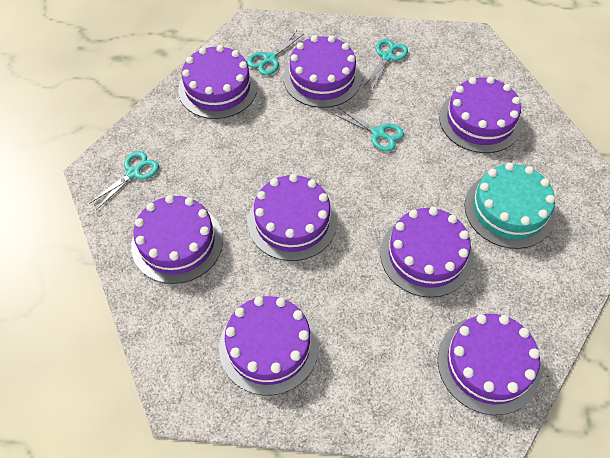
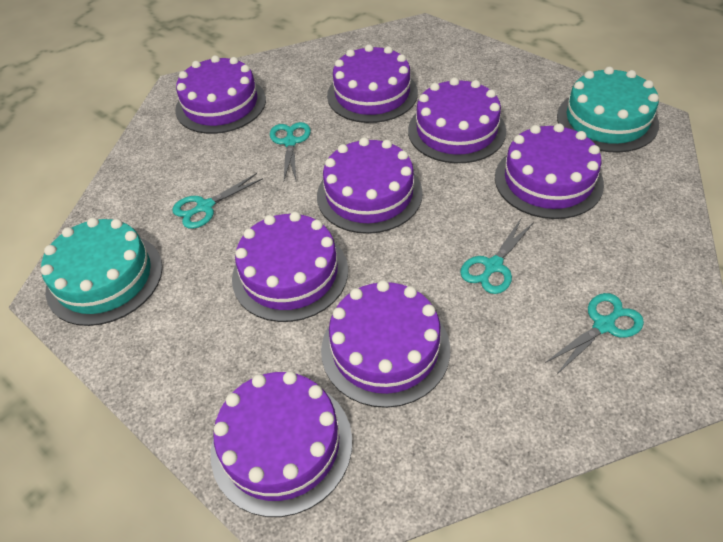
turquoise cake: [465,163,555,249] = 1 -> [41,218,163,326] [557,67,659,153] = 2

